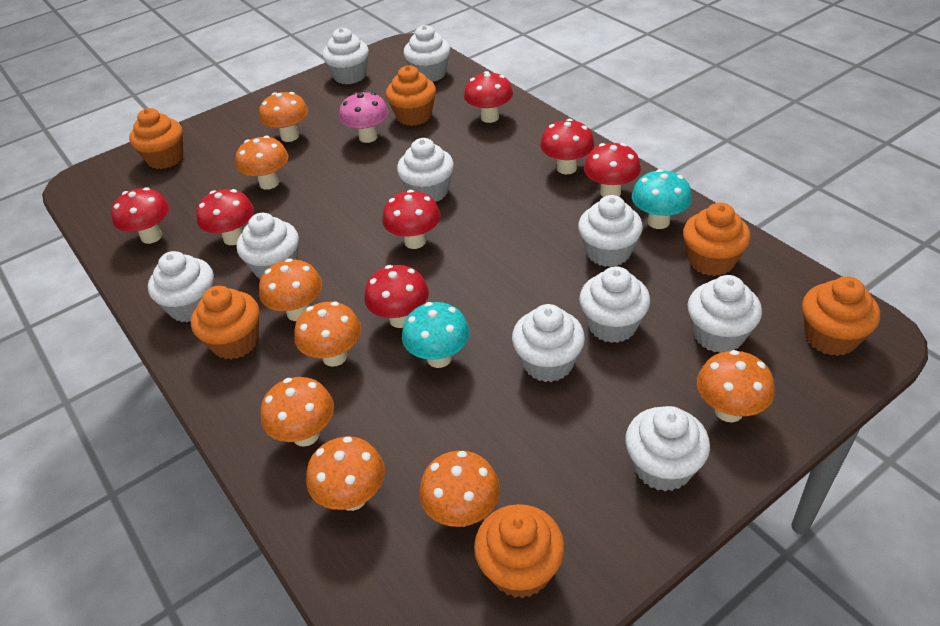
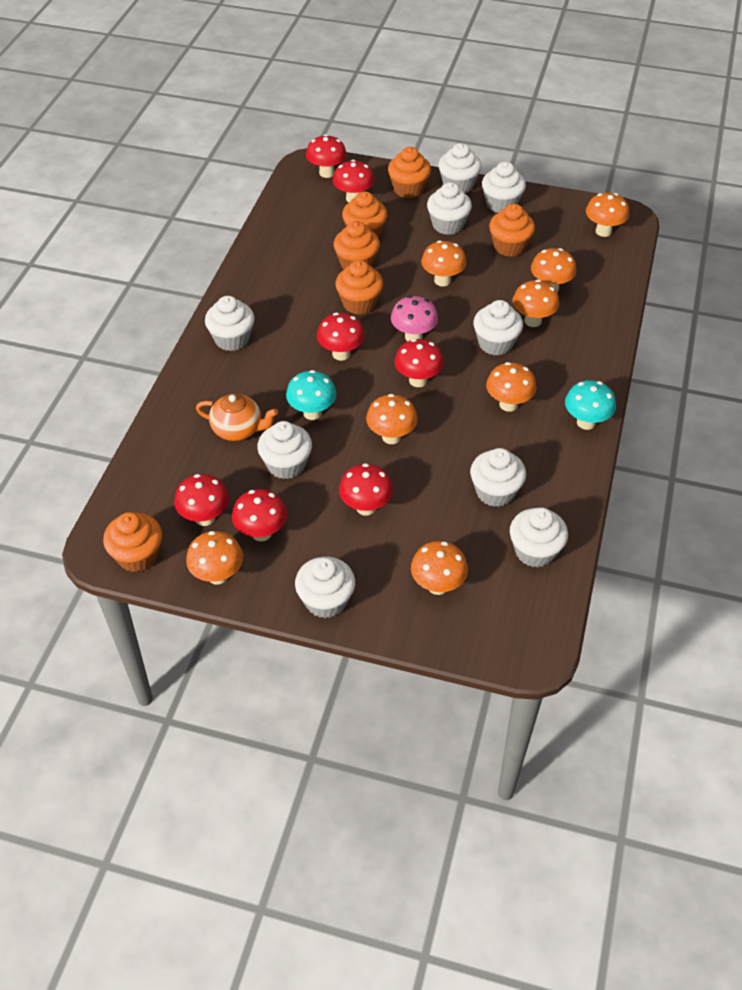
orange teapot: none = 0 -> [196,393,278,441] = 1
white cupcake: [148,251,214,322] [237,213,299,279] [322,28,369,84] [397,138,454,202] [403,25,450,82] [512,304,585,382] [578,195,643,267] [579,266,650,343] [625,406,710,491] [688,275,762,353] = 10 -> [205,296,255,351] [257,421,312,479] [295,557,355,618] [427,182,472,235] [438,143,482,194] [470,448,526,507] [473,300,523,356] [482,162,526,213] [510,507,568,567] = 9

